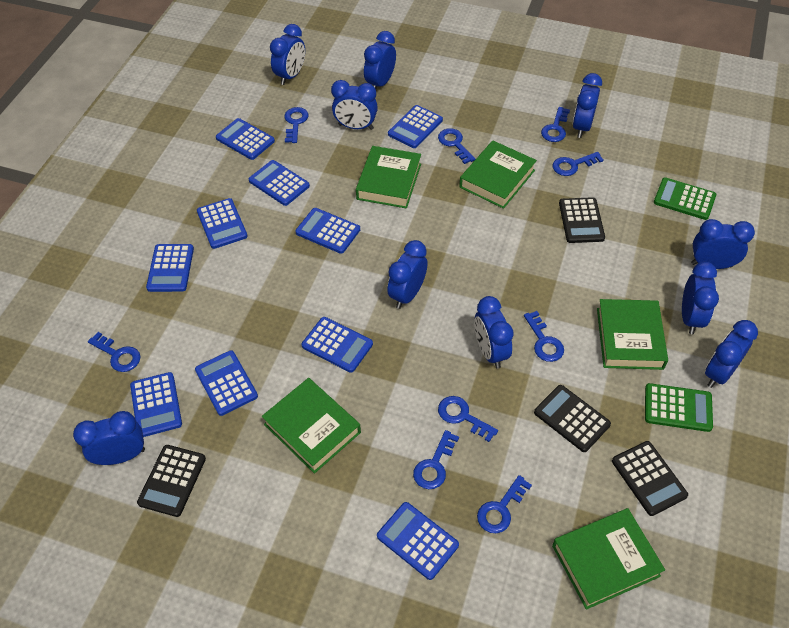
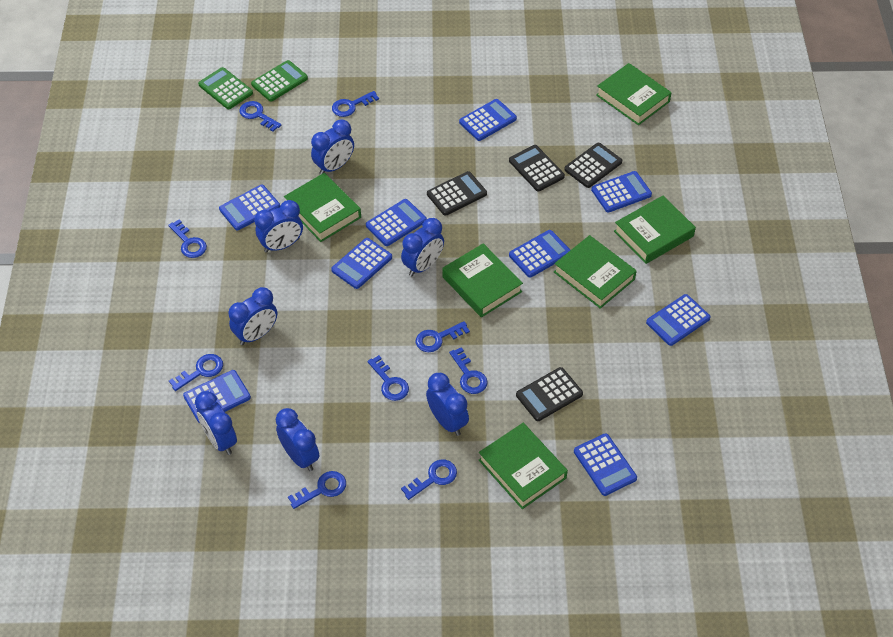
blue calculator: [130,372,182,437] [146,244,194,292] [195,350,258,416] [197,198,248,249] [216,118,275,160] [249,160,310,206] [295,208,360,254] [302,317,373,373] [377,502,459,580] [388,105,443,148] = 10 -> [183,370,251,423] [219,185,280,230] [331,238,392,289] [366,199,427,246] [459,99,517,141] [509,230,570,278] [574,433,637,496] [591,171,652,213] [646,294,710,346] = 9
blue clock: [73,411,145,465] [270,24,305,85] [331,80,378,130] [364,31,396,89] [387,240,428,309] [474,296,514,369] [573,73,602,138] [682,262,719,334] [691,219,755,269] [705,320,758,388] = 10 -> [195,391,237,455] [228,287,277,345] [254,200,303,253] [276,408,319,471] [311,120,354,175] [401,218,444,277] [426,373,469,436] = 7
green book: [262,378,361,474] [356,146,421,209] [459,141,537,209] [552,508,665,610] [597,299,668,370] = 5 -> [284,173,361,242] [442,243,523,317] [479,423,568,509] [554,235,637,309] [596,63,672,125] [614,196,696,264] = 6

